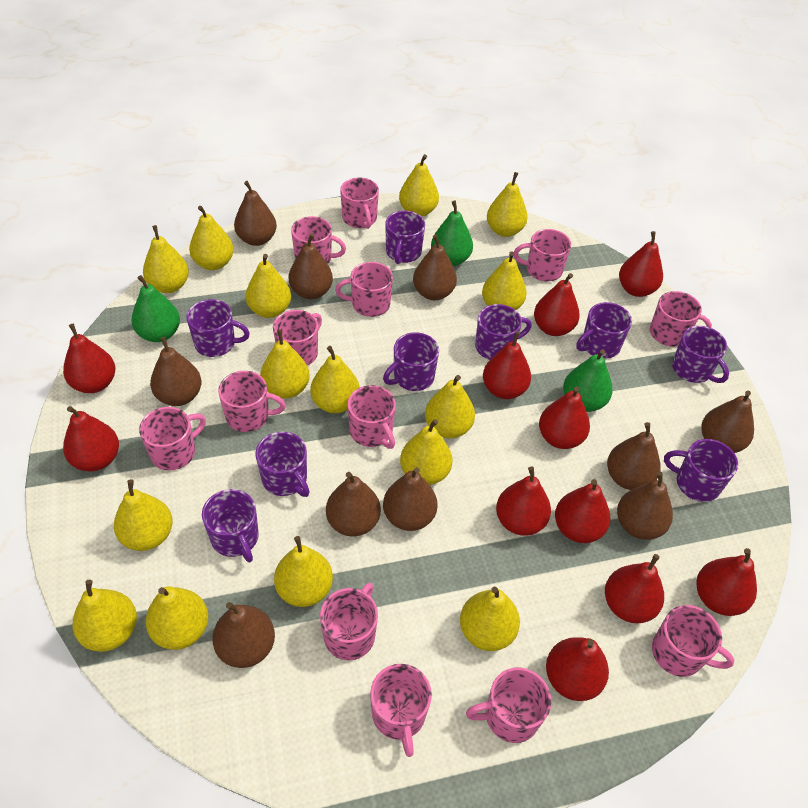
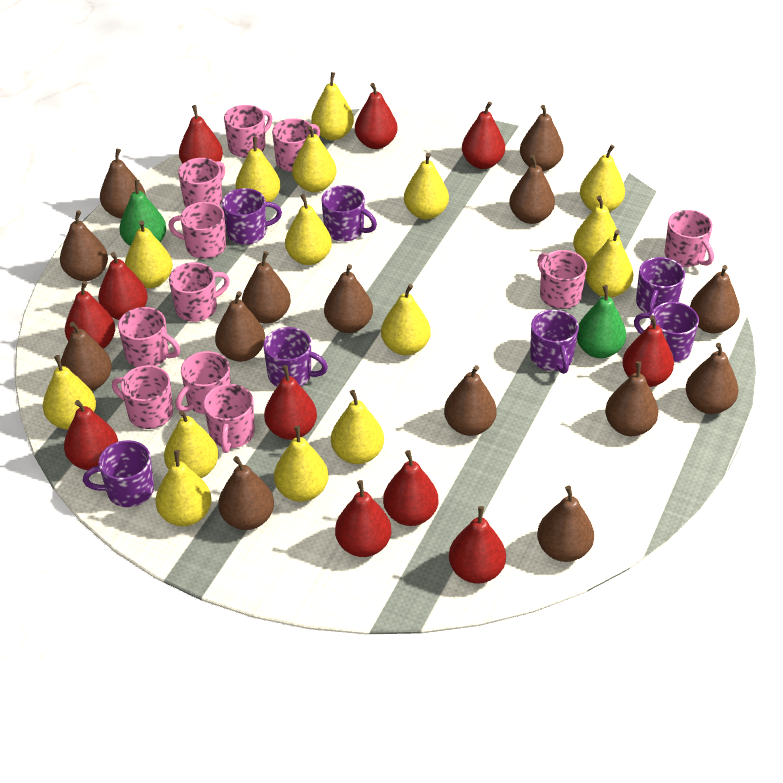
brown pear: [150,337,201,406] [212,602,275,668] [234,181,277,246] [288,233,333,299] [326,472,381,536] [383,467,437,531] [413,235,457,300] [607,422,661,490] [617,472,673,540] [701,391,754,453] = 10 -> [60,210,108,281] [61,322,112,391] [100,149,146,218] [215,291,265,362] [218,456,274,530] [242,251,291,324] [324,264,373,333] [444,365,497,436] [509,155,555,224] [520,105,564,171] [537,485,594,562] [605,361,658,436] [686,343,738,414] [690,265,740,333] = 14
green pear: [131,275,180,342] [431,201,473,266] [563,349,613,412] = 3 -> [119,179,166,246] [577,285,626,358] = 2
pink mug: [139,407,206,470] [218,371,286,432] [273,310,322,365] [291,216,346,264] [320,583,378,660] [335,262,393,317] [340,178,379,229] [347,385,396,449] [370,664,432,757] [466,667,551,743] [514,229,571,281] [650,291,712,346] [652,605,734,677] = 13 -> [112,365,173,429] [118,307,180,367] [168,202,226,259] [169,262,230,322] [175,351,231,414] [178,158,225,207] [203,384,255,453] [224,105,273,158] [272,118,320,172] [537,250,587,309] [664,210,714,267] = 11
purple mug: [186,299,250,357] [202,489,259,562] [255,432,309,497] [383,332,439,391] [385,211,425,264] [475,304,532,360] [576,302,632,359] [664,439,738,502] [672,326,729,383] = 9 -> [83,440,154,507] [222,188,282,245] [263,327,328,387] [321,185,377,242] [530,309,579,374] [634,302,699,363] [636,257,685,313] = 7

